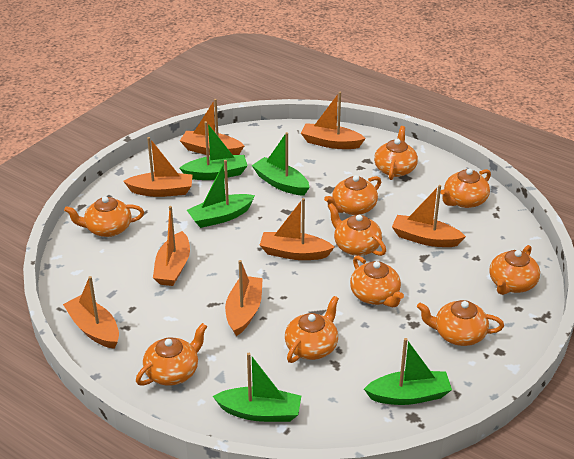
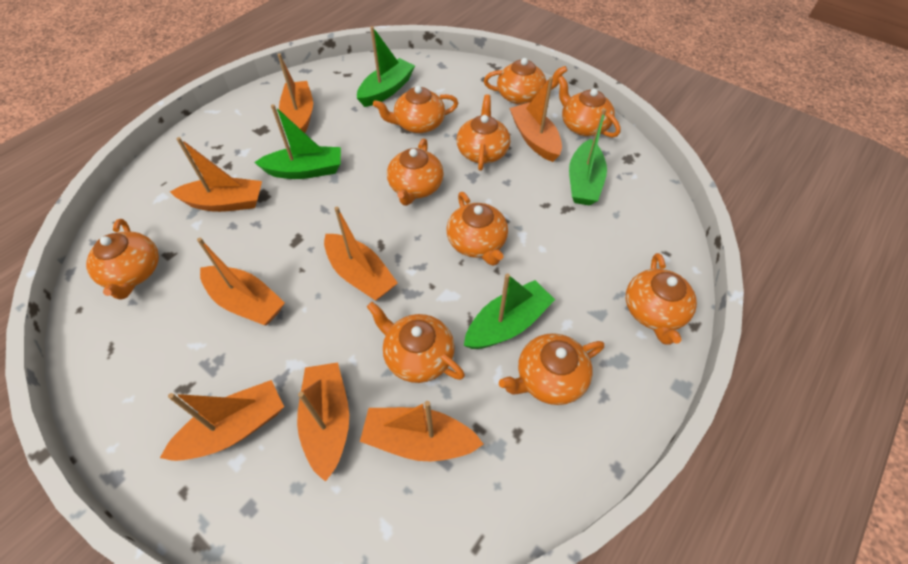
green boat: [179,121,248,180] [187,160,255,228] [213,353,301,422] [252,132,310,196] [364,338,452,405] = 5 -> [254,104,341,179] [357,26,415,107] [464,274,555,349] [569,109,607,206] = 4

